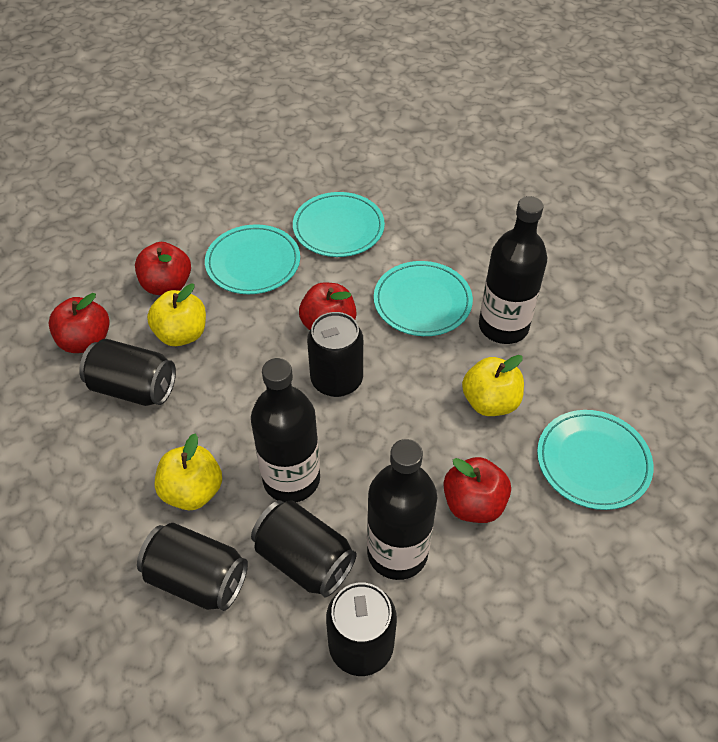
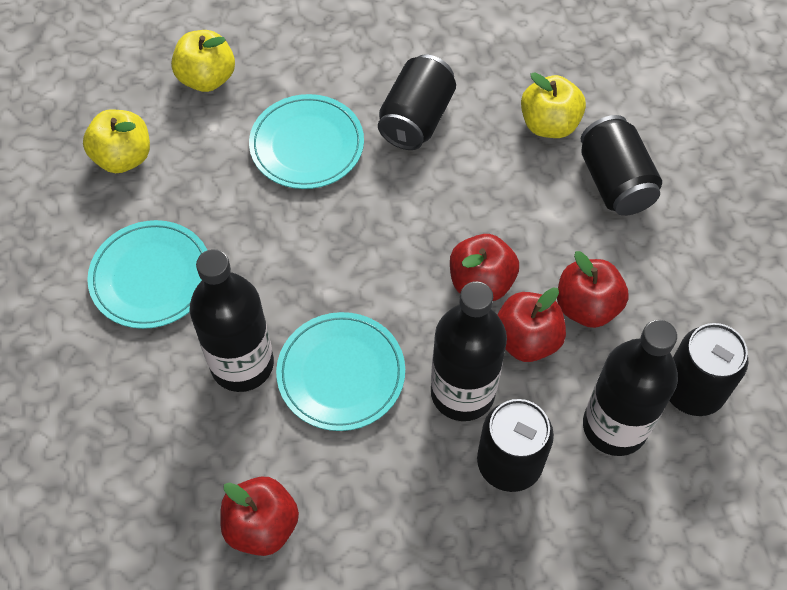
black can: [79,339,176,406] [137,523,248,611] [251,500,357,597] [307,312,363,397] [326,582,397,676] = 5 -> [378,55,456,150] [477,399,554,492] [580,115,662,216] [669,323,749,416] = 4
turquoise plate: [205,224,300,294] [293,192,385,257] [374,261,473,336] [537,410,653,510] = 4 -> [87,220,207,329] [249,94,364,189] [276,312,405,431] = 3

